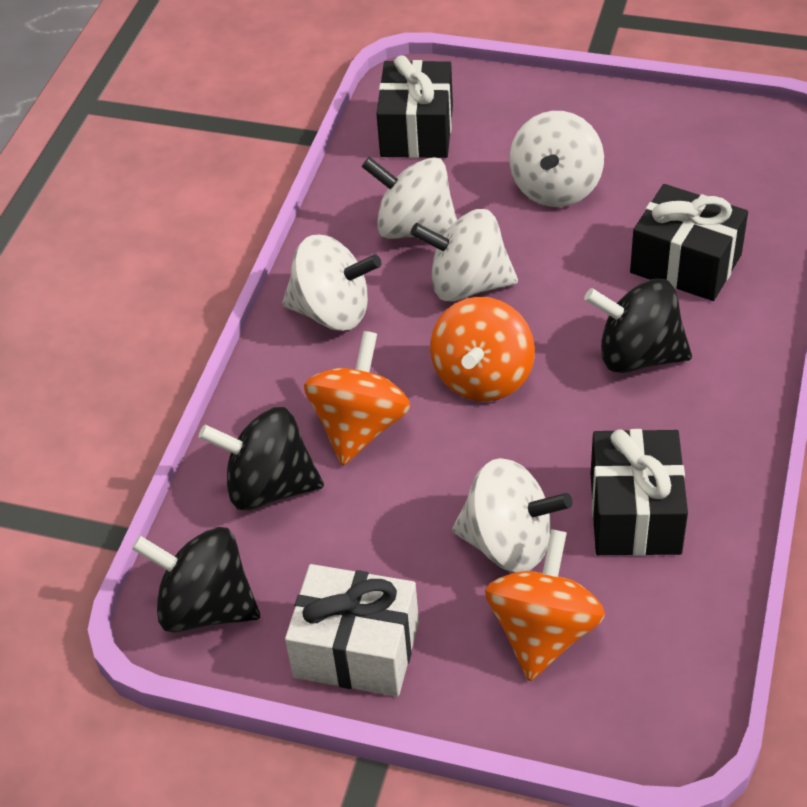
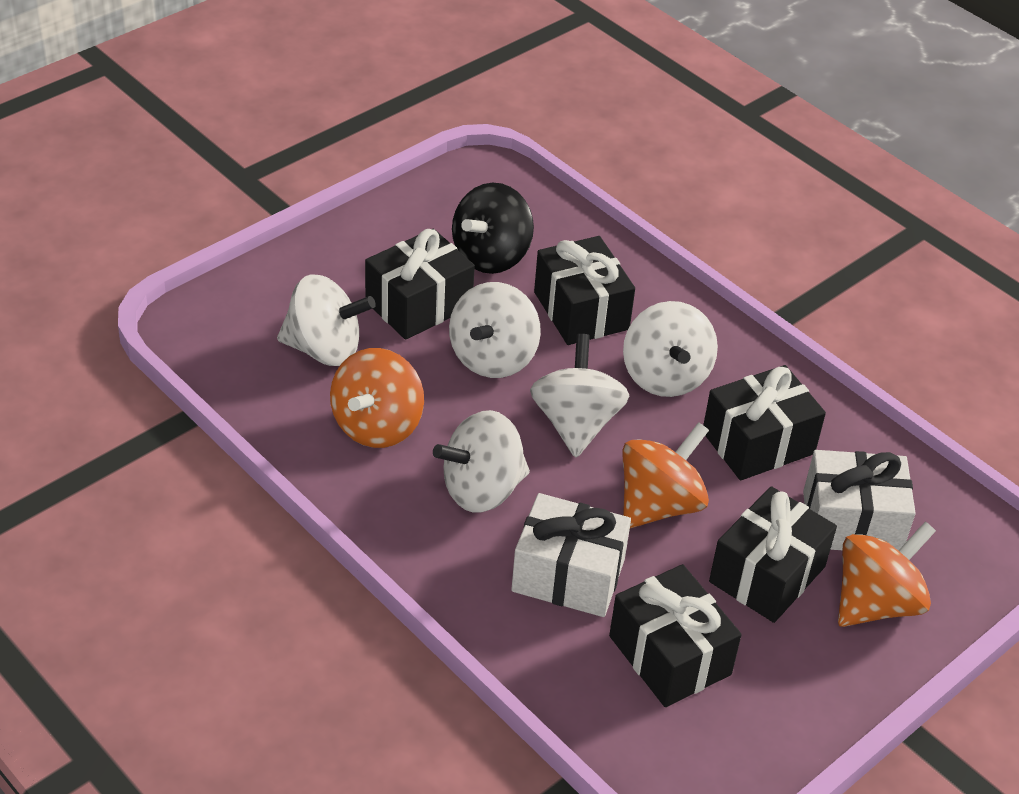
black gift: [376,55,453,158] [591,429,688,556] [630,184,748,301] = 3 -> [365,229,475,340] [534,236,635,345] [609,564,742,707] [703,365,826,480] [709,486,837,623] = 5
black spinning top: [132,527,260,632] [199,407,324,510] [584,279,692,373] = 3 -> [452,183,534,274] = 1
white gift: [285,564,419,697] = 1 -> [511,493,631,617] [803,450,916,551] = 2

